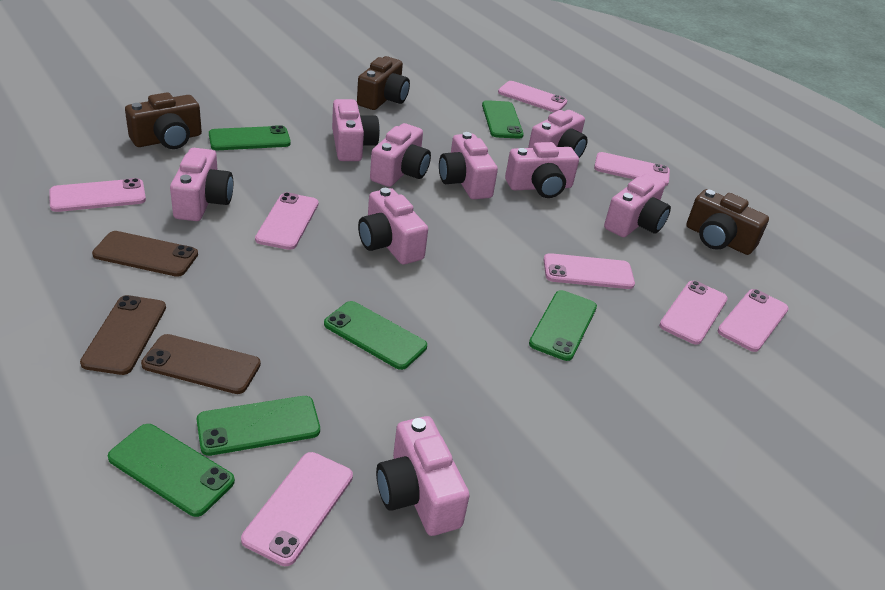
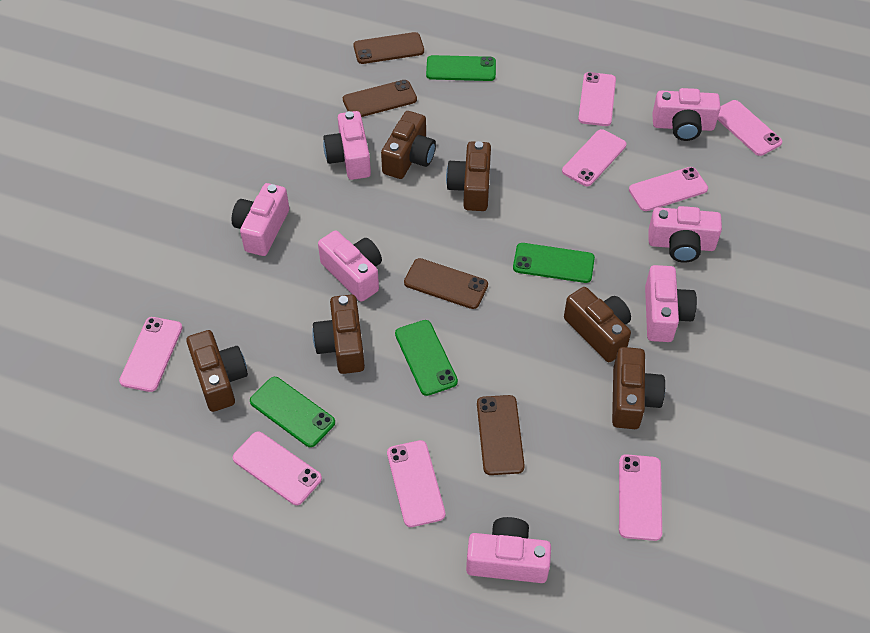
brown camera: [125,92,202,149] [357,56,410,110] [686,189,769,255] = 3 -> [186,330,248,412] [312,294,365,374] [381,111,436,179] [446,141,491,211] [564,287,631,362] [612,347,665,429] = 6
brown phone: [80,295,166,375] [92,231,198,277] [141,334,261,394] = 3 -> [343,80,417,117] [353,32,424,64] [404,258,488,309] [477,395,525,475] = 4
green phone: [108,424,235,517] [197,396,320,456] [209,125,291,150] [324,301,427,370] [482,100,524,139] [529,290,597,361] = 6 -> [250,377,335,447] [395,320,458,396] [426,55,496,81] [513,243,595,283] = 4
pink camera: [170,148,233,221] [332,99,380,161] [358,188,428,264] [370,123,431,187] [376,416,469,536] [439,132,498,199] [505,142,579,198] [528,110,588,158] [604,174,671,237] = 9 -> [232,183,289,256] [318,230,382,302] [323,111,371,180] [466,517,551,583] [645,265,697,342] [649,206,722,263] [652,88,721,141] = 7

